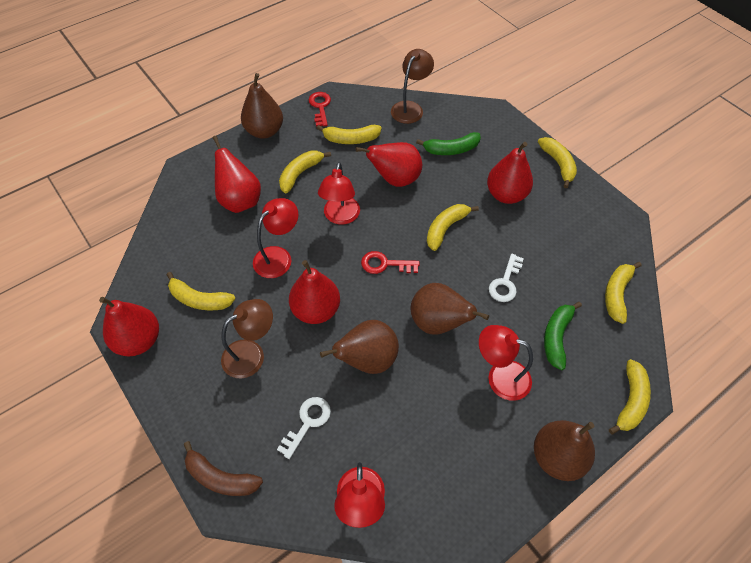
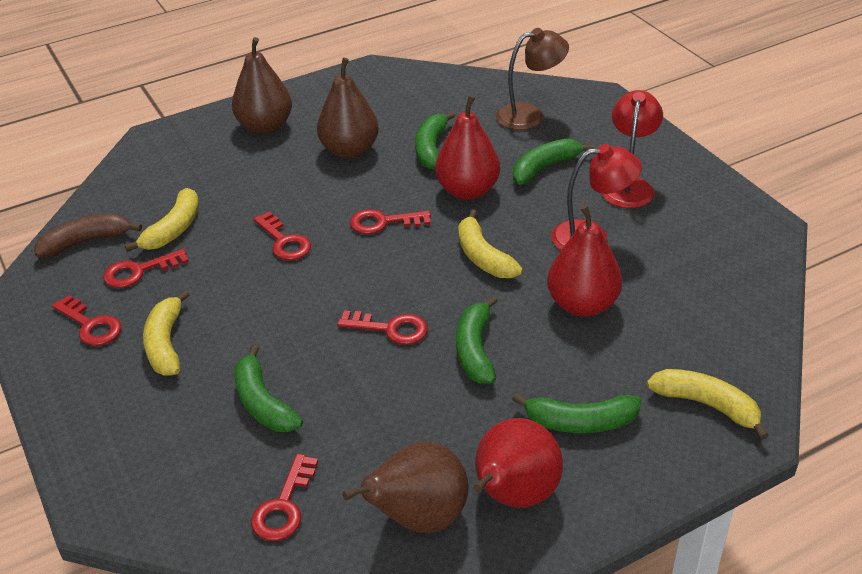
brown lamp: [221,299,273,378] [391,49,434,124] = 2 -> [496,28,569,130] = 1
brown pear: [241,73,283,139] [320,320,399,374] [411,283,489,335] [534,420,595,481] = 4 -> [232,37,292,134] [317,57,379,159] [342,442,469,533] = 3
green banana: [416,132,481,155] [544,302,582,370] = 2 -> [234,345,303,432] [415,111,455,170] [456,296,498,384] [512,393,642,433] [513,138,594,185] = 5
red key: [309,92,331,127] [361,251,420,274] = 2 -> [52,295,121,346] [103,249,189,288] [251,454,318,541] [254,212,311,260] [337,310,428,345] [350,209,431,234] = 6
red lamp: [253,198,298,278] [318,162,360,224] [334,462,385,528] [479,325,533,401] = 4 -> [551,144,642,250] [602,90,663,208] = 2
red pear: [99,297,159,357] [212,136,261,213] [289,260,340,324] [356,142,422,187] [487,142,533,204] = 5 -> [435,95,500,200] [473,418,563,508] [547,204,622,317] = 3
white key: [277,397,331,459] [489,254,524,302] = 2 -> none = 0
yellow banana: [167,272,235,310] [279,151,331,193] [317,125,382,144] [427,204,479,251] [538,137,577,189] [605,262,642,324] [609,359,651,435] = 7 -> [125,188,199,252] [143,290,190,376] [458,209,523,278] [647,369,769,440] = 4

